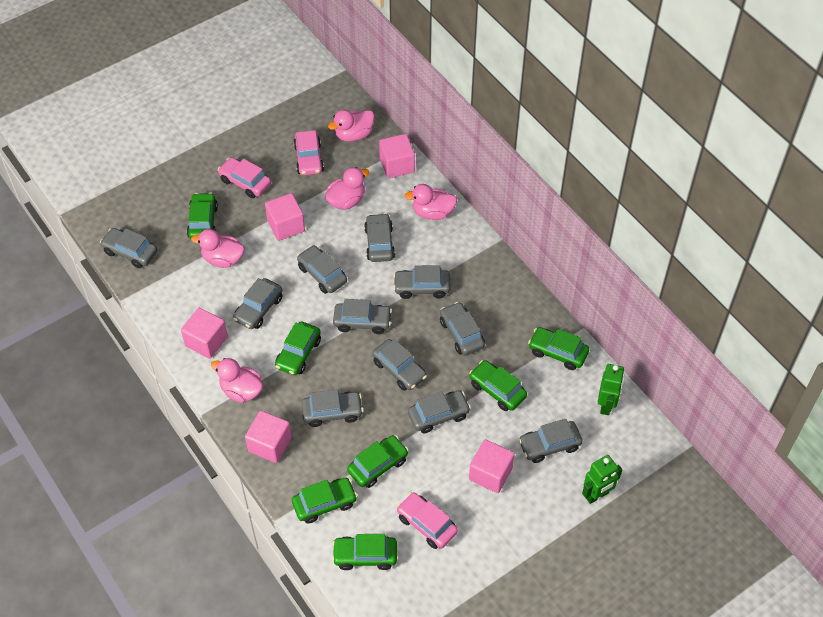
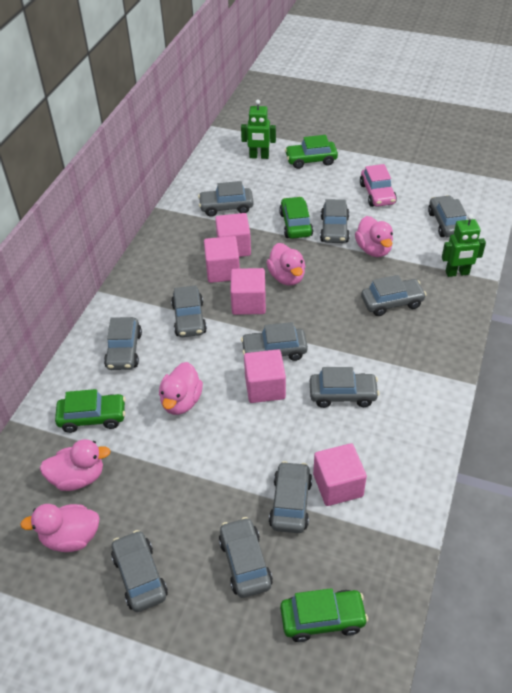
green car: [187,193,218,239] [275,322,321,375] [292,477,357,523] [332,534,397,570] [347,435,409,488] [469,360,527,411] [528,327,589,370] = 7 -> [55,389,126,433] [279,196,313,239] [280,588,368,642] [285,135,338,169] = 4
pink car: [218,157,271,198] [293,130,324,175] [396,492,458,549] = 3 -> [360,164,397,207] = 1

